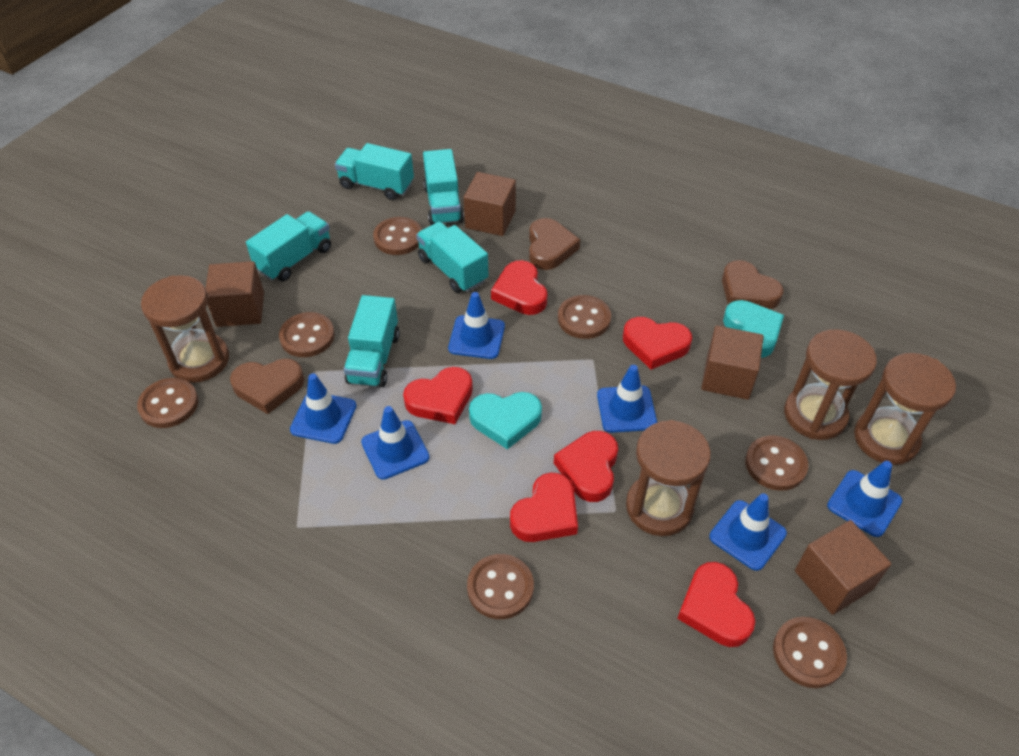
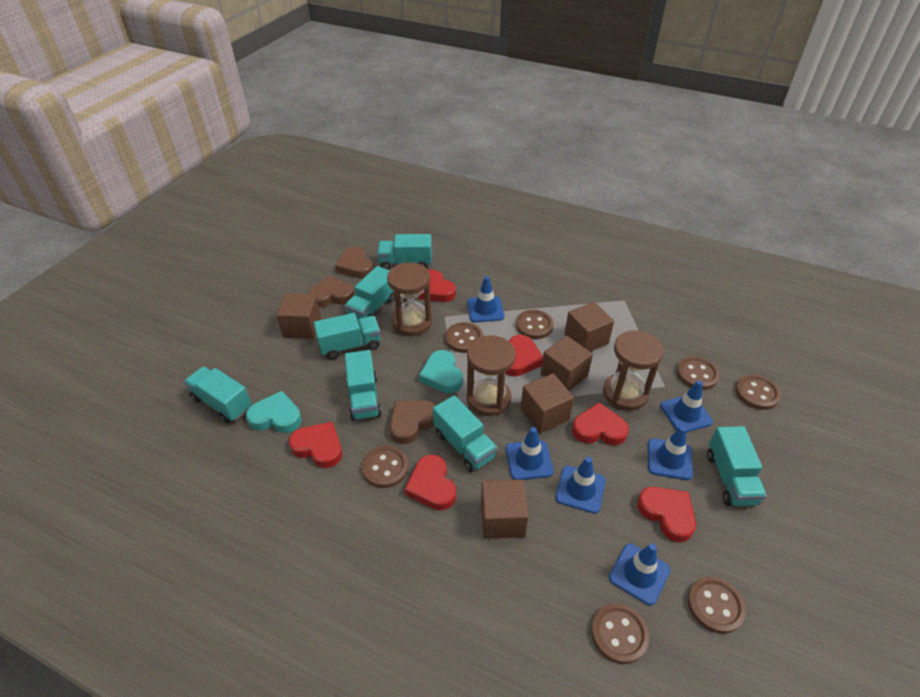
brown cube: [206,261,264,327] [464,172,516,236] [701,325,764,400] [795,520,891,615] = 4 -> [277,293,321,339] [481,479,529,539] [521,373,574,433] [541,336,593,391] [564,302,614,352] = 5
brown hourglass: [141,275,229,383] [626,420,711,536] [784,329,877,440] [854,353,956,465] = 4 -> [387,262,432,336] [467,335,516,416] [603,330,664,411] = 3
turquoise truck: [246,211,331,282] [335,143,414,200] [344,295,400,387] [416,222,488,293] [423,149,464,225] = 5 -> [184,366,252,423] [314,313,381,359] [345,266,395,321] [345,350,382,421] [377,234,432,270] [433,395,497,472] [707,426,767,506] = 7

